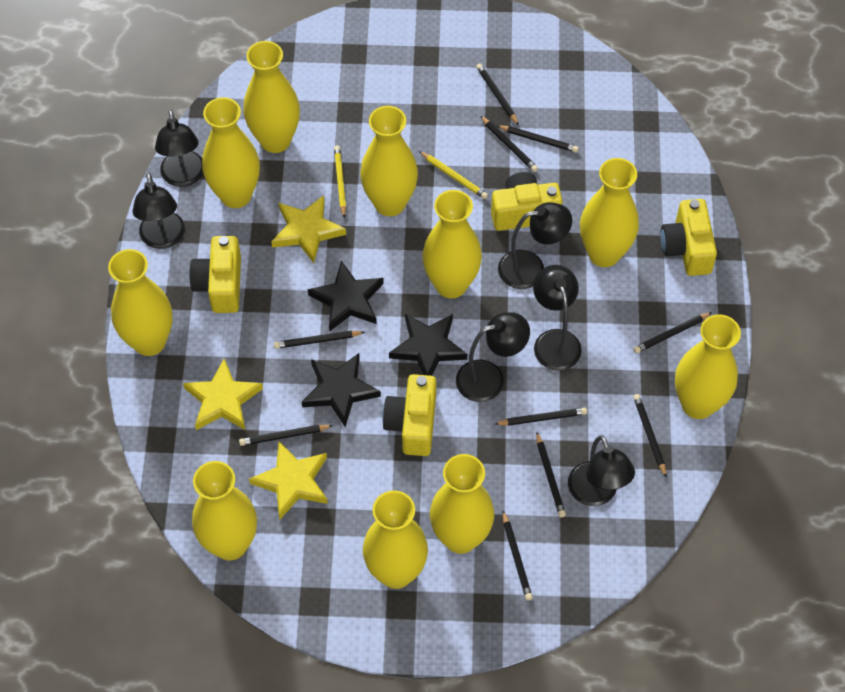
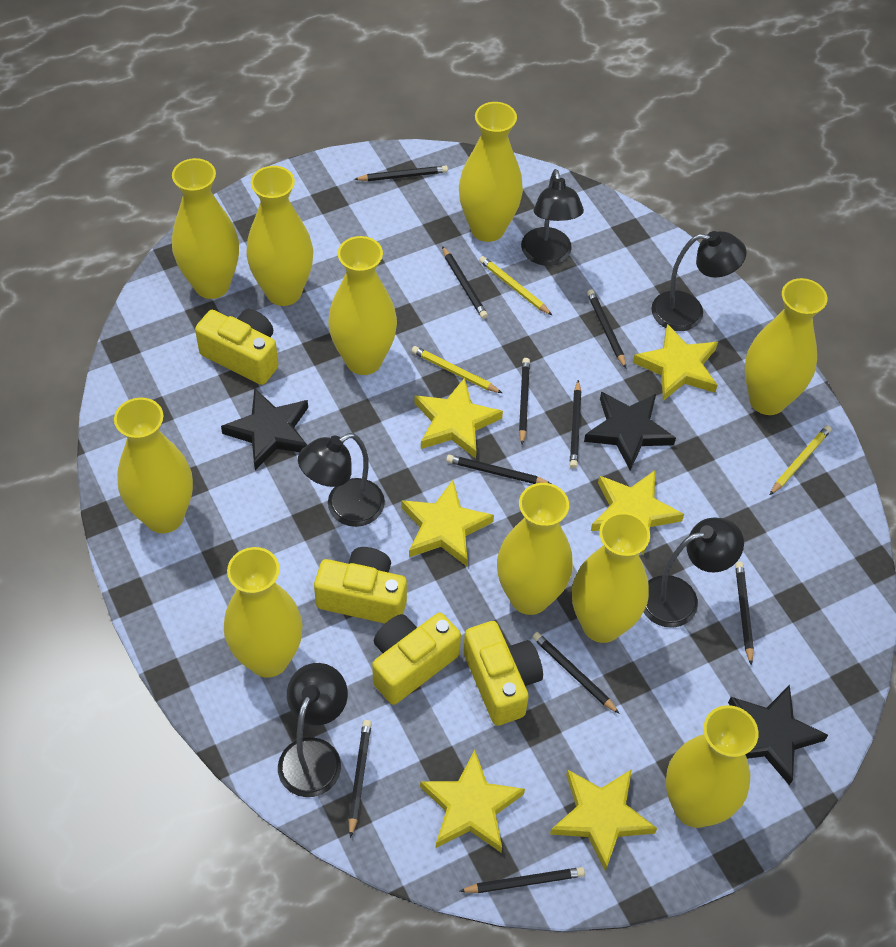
black lamp: [132,173,185,249] [155,109,203,187] [456,312,530,402] [498,202,572,289] [533,265,582,371] [568,436,635,506] = 6 -> [278,663,348,797] [298,433,385,527] [521,169,584,266] [643,518,744,628] [651,231,747,331] = 5
yellow pencil: [334,145,346,218] [419,151,488,199] = 2 -> [411,346,502,393] [479,256,552,315] [770,425,832,495] = 3
yellow star: [183,359,263,430] [249,442,328,519] [271,195,346,263] = 3 -> [401,480,494,566] [415,378,503,458] [420,750,525,852] [550,769,657,872] [591,470,684,555] [633,324,718,401] = 6

